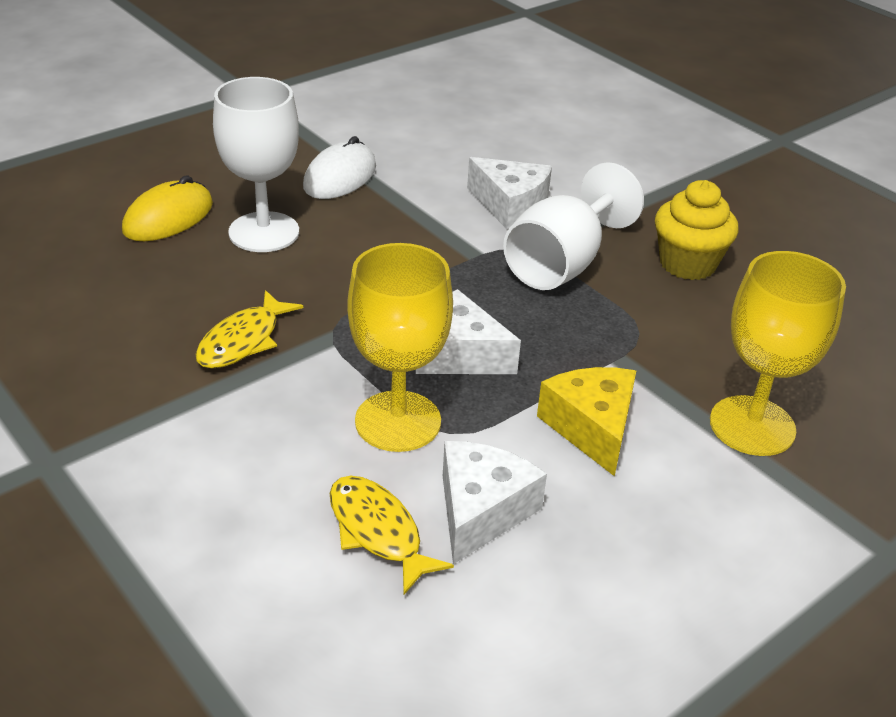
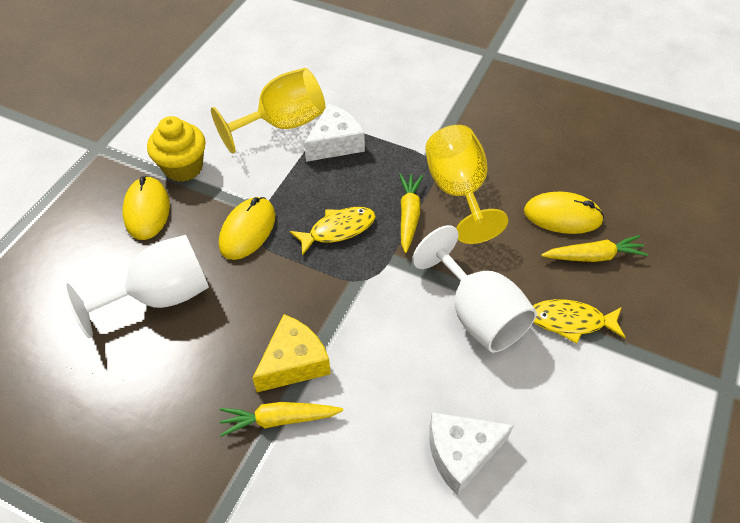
white cheese: [416,289,521,374] [443,441,547,564] [467,157,552,229] = 3 -> [304,104,365,162] [429,412,514,495] = 2
white mouse: [303,136,376,199] = 1 -> none = 0
yellow carrot: none = 0 -> [220,402,343,437] [399,173,423,253] [541,235,648,262] = 3
yellow mouse: [122,175,213,241] = 1 -> [123,176,170,240] [219,197,275,260] [524,192,604,234] = 3

